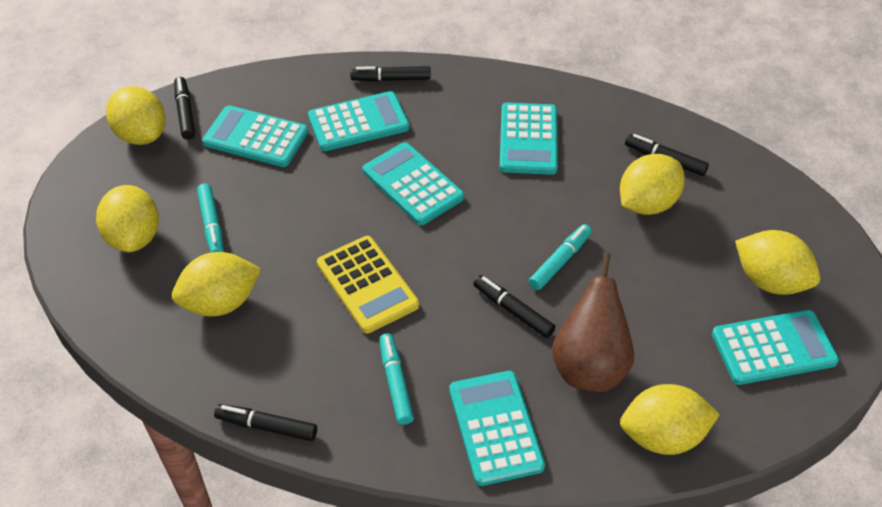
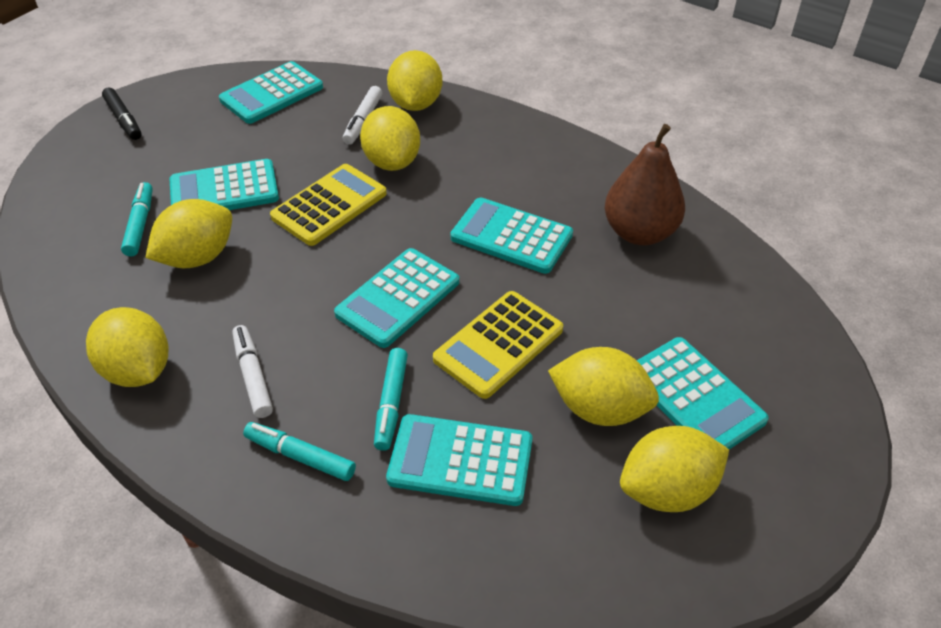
black marker: [174,77,195,139] [214,404,317,441] [350,66,431,82] [473,275,555,338] [625,134,709,176] = 5 -> [102,88,142,140] = 1
white marker: none = 0 -> [232,325,273,418] [343,86,382,145] = 2
yellow calculator: [317,236,419,333] = 1 -> [270,164,387,246] [433,291,563,399] = 2

